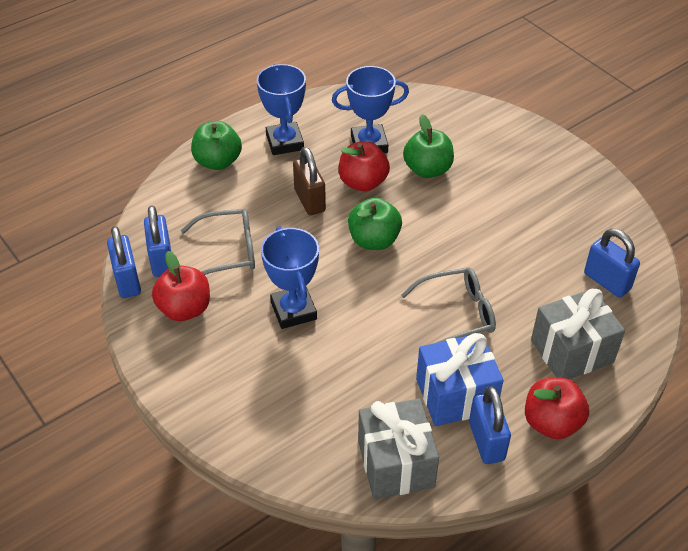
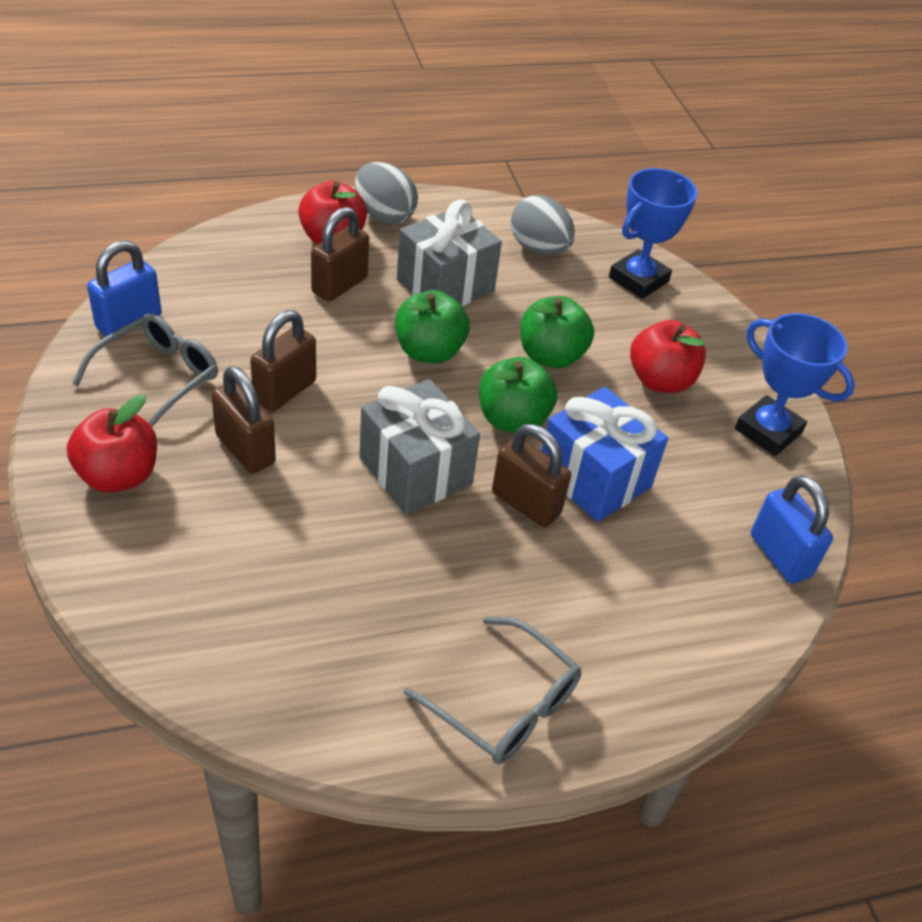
blue padlock: [107,226,141,298] [144,205,171,277] [469,386,511,464] [584,229,640,298] = 4 -> [87,240,162,337] [751,475,833,584] = 2
blue trophy: [257,64,306,155] [261,227,319,329] [332,66,409,153] = 3 -> [609,168,697,299] [735,313,855,456] = 2
brown padlock: [293,147,326,215] = 1 -> [211,366,276,473] [250,310,316,412] [311,207,369,301] [492,424,571,527] = 4
grey egg: none = 0 -> [355,162,418,225] [511,195,575,256] = 2

